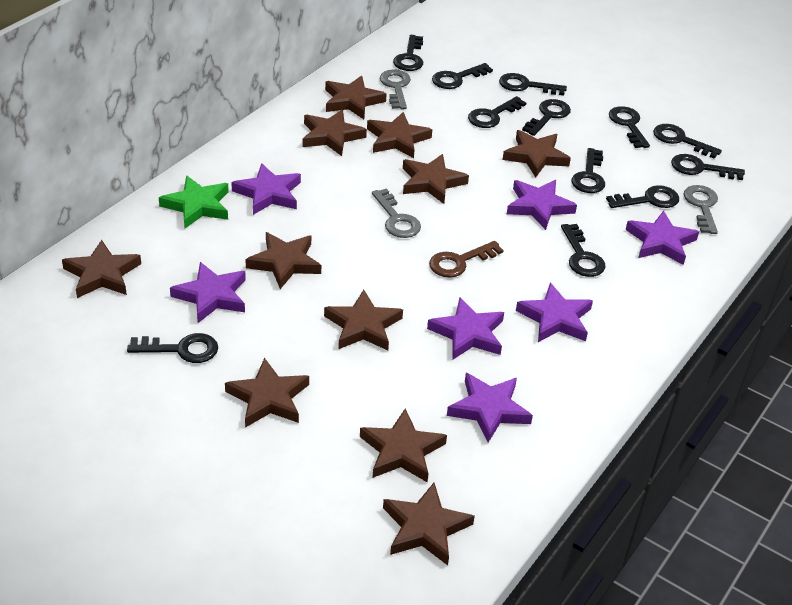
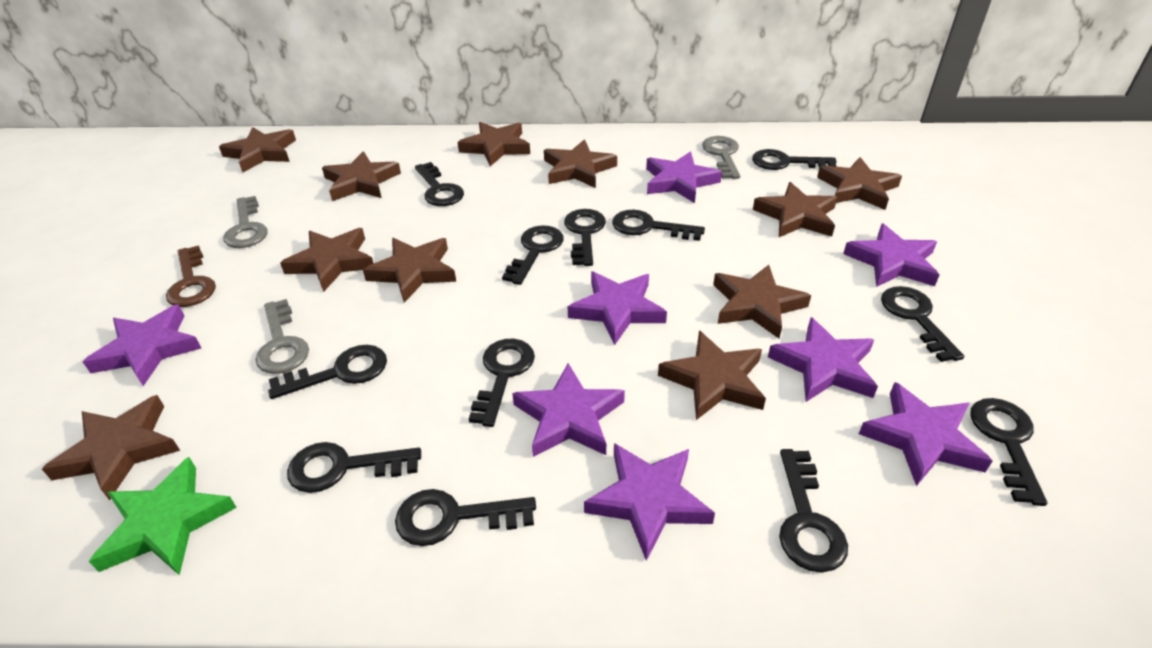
purple star: [170,262,246,323] [231,163,301,215] [427,297,504,360] [447,373,533,443] [507,180,577,230] [516,283,593,342] [625,211,699,265] = 7 -> [83,304,201,386] [512,363,625,457] [568,271,667,345] [584,443,715,561] [646,152,722,203] [768,317,878,402] [843,224,939,287] [859,382,992,486] = 8

